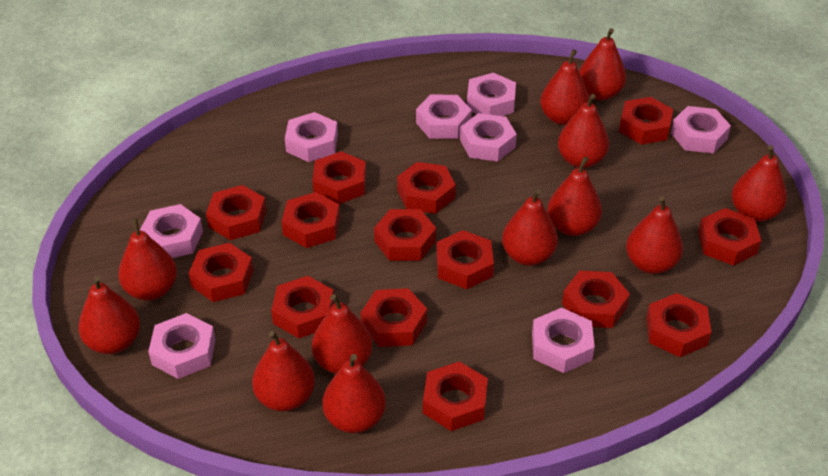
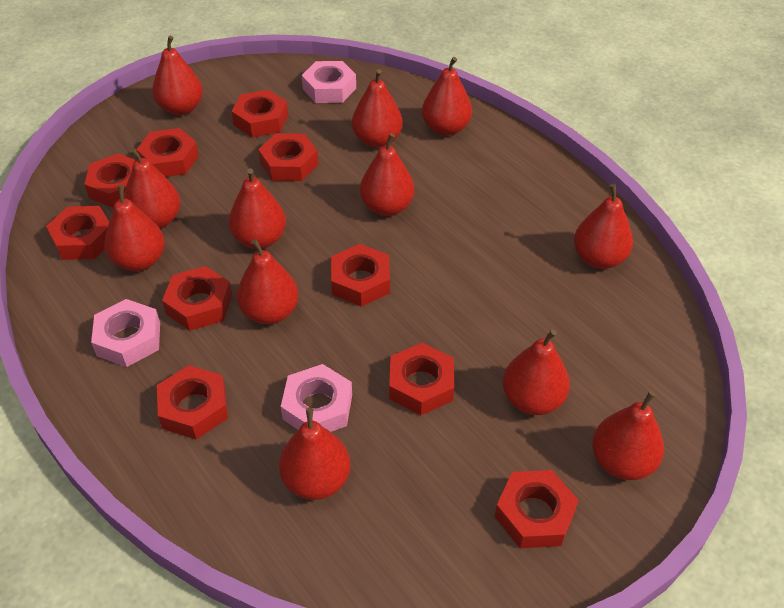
pink nut: [140,204,203,258] [148,313,216,379] [285,112,338,162] [416,95,472,139] [460,113,517,162] [467,73,516,116] [532,308,595,373] [671,106,731,153] = 8 -> [91,299,160,367] [281,364,352,432] [302,61,356,103] = 3
red nut: [189,243,254,302] [206,185,266,240] [271,276,334,338] [282,192,340,248] [312,151,366,204] [361,288,427,347] [374,209,436,261] [397,162,456,214] [423,361,488,431] [436,230,494,289] [562,271,630,328] [619,97,673,145] [646,293,711,357] [698,208,761,266] = 14 -> [46,206,109,260] [84,154,135,208] [136,128,199,177] [157,365,228,440] [162,266,232,331] [231,90,288,138] [258,133,318,181] [331,244,390,307] [389,343,454,415] [495,470,579,548] = 10

